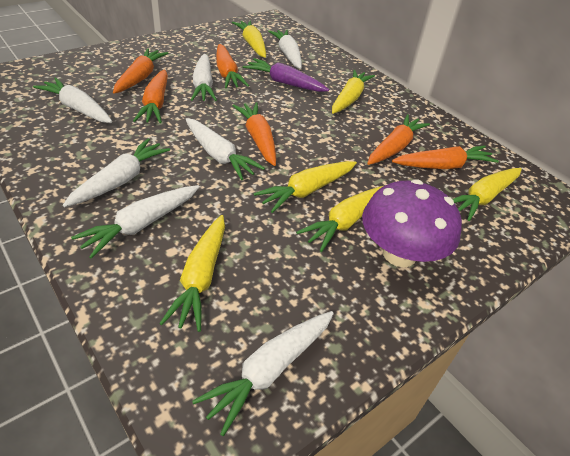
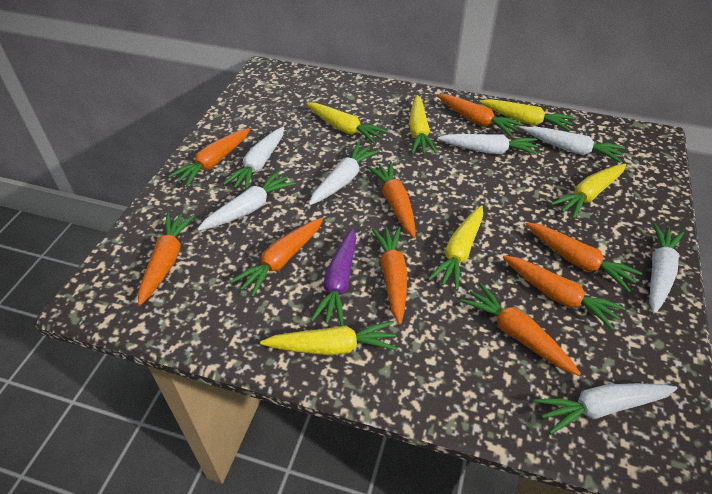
orange carrot: [113,48,168,94] [133,69,168,123] [216,44,249,88] [232,102,276,166] [367,114,430,165] [392,145,499,169] = 6 -> [138,213,195,306] [168,128,250,187] [230,218,323,297] [367,161,416,238] [372,226,407,324] [437,94,523,136] [460,283,581,376] [503,255,626,330] [526,222,642,292] = 9
purple mushroom: [362,179,462,268] = 1 -> none = 0

